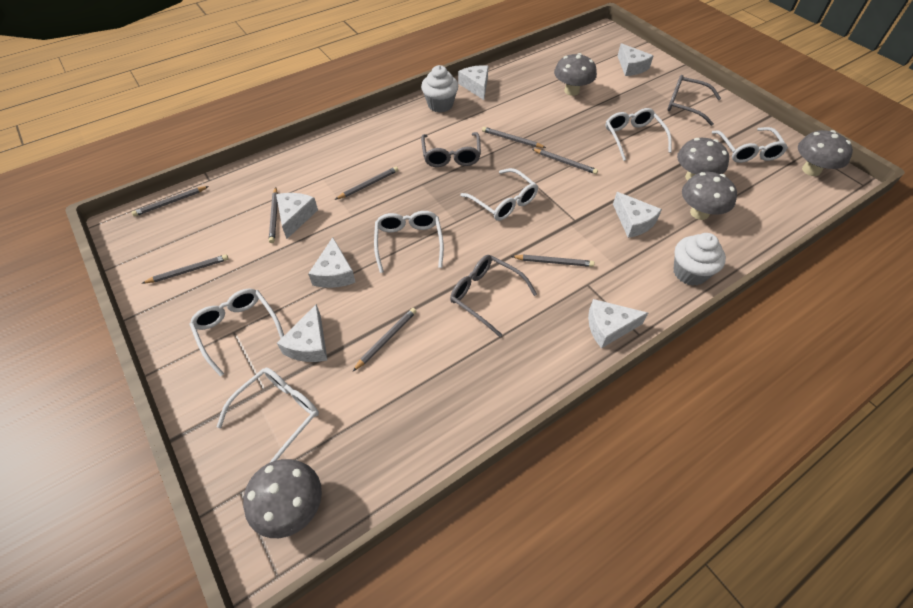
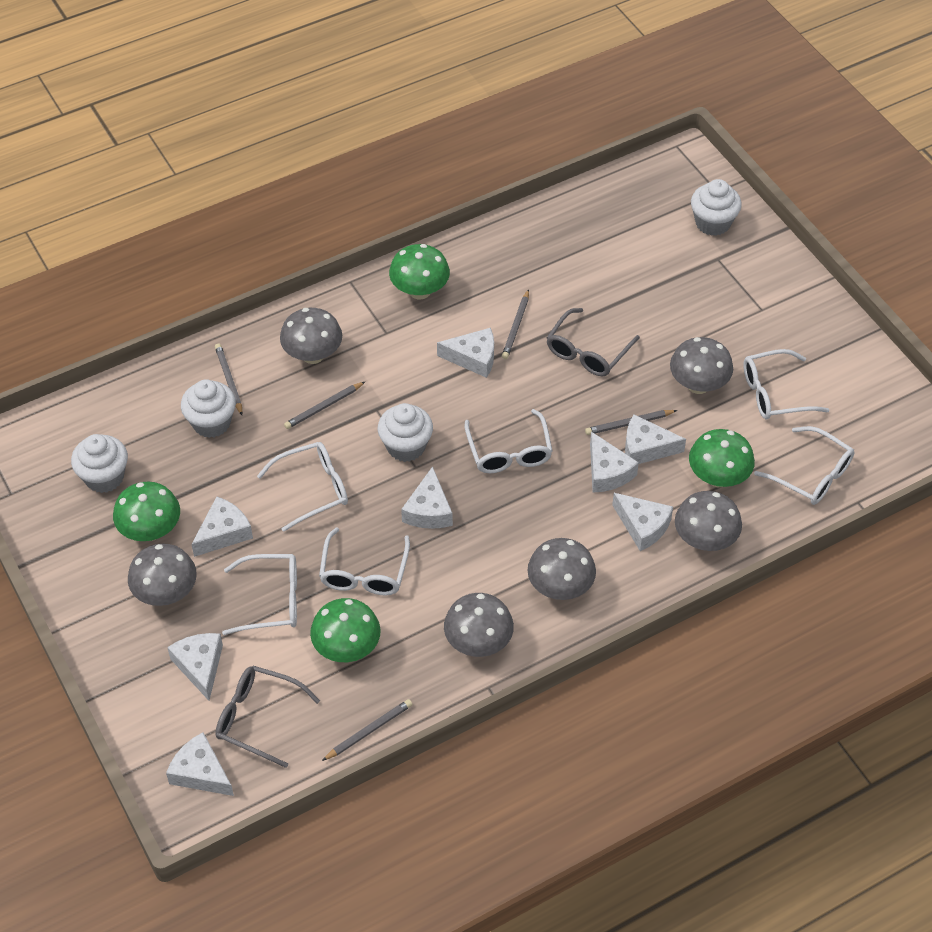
green mushroom: none = 0 -> [113,482,180,541] [310,598,380,662] [389,244,450,299] [689,429,755,487] = 4
grey glasses: [421,132,481,167] [450,255,537,337] [667,75,721,126] = 3 -> [215,666,320,768] [547,308,640,376] = 2
grey mushroom: [243,459,322,538] [554,53,597,96] [677,138,729,181] [682,172,737,220] [798,130,853,176] = 5 -> [128,544,197,606] [280,308,342,364] [444,593,514,657] [527,538,596,600] [670,337,733,394] [675,491,742,551] = 6
grey pencil: [132,186,209,217] [142,254,229,283] [269,187,278,243] [335,167,398,200] [353,308,417,371] [482,127,546,148] [511,255,595,267] [533,149,598,174] = 8 -> [215,343,242,415] [284,382,365,429] [322,699,412,761] [502,289,529,359] [585,410,677,435] = 5
white cheese: [276,193,318,239] [277,304,327,362] [308,237,356,288] [458,65,488,100] [588,299,648,348] [613,192,662,238] [618,43,653,76] = 7 -> [166,732,234,796] [167,633,223,701] [191,496,253,557] [401,466,453,529] [437,328,494,378] [590,432,639,493] [612,493,673,551] [625,415,686,464] = 8
white cupcake: [421,65,458,113] [673,233,726,286] = 2 -> [71,434,128,493] [181,379,236,438] [377,403,433,462] [691,179,742,236] = 4

